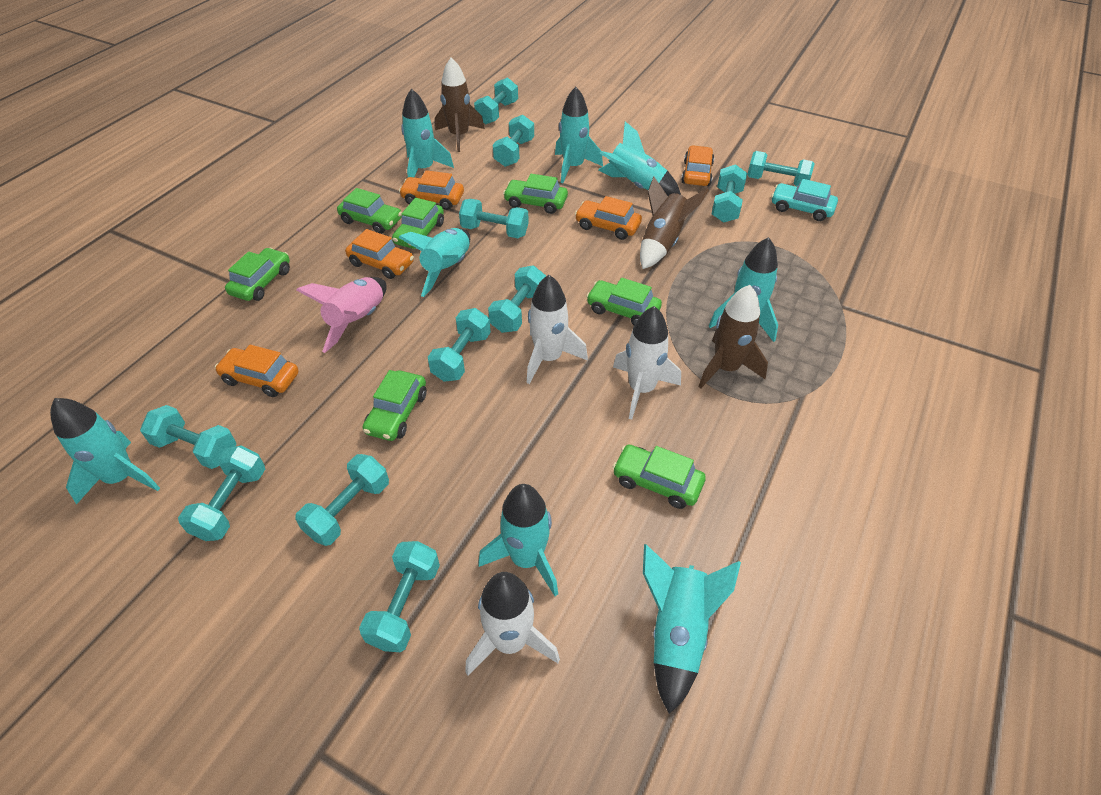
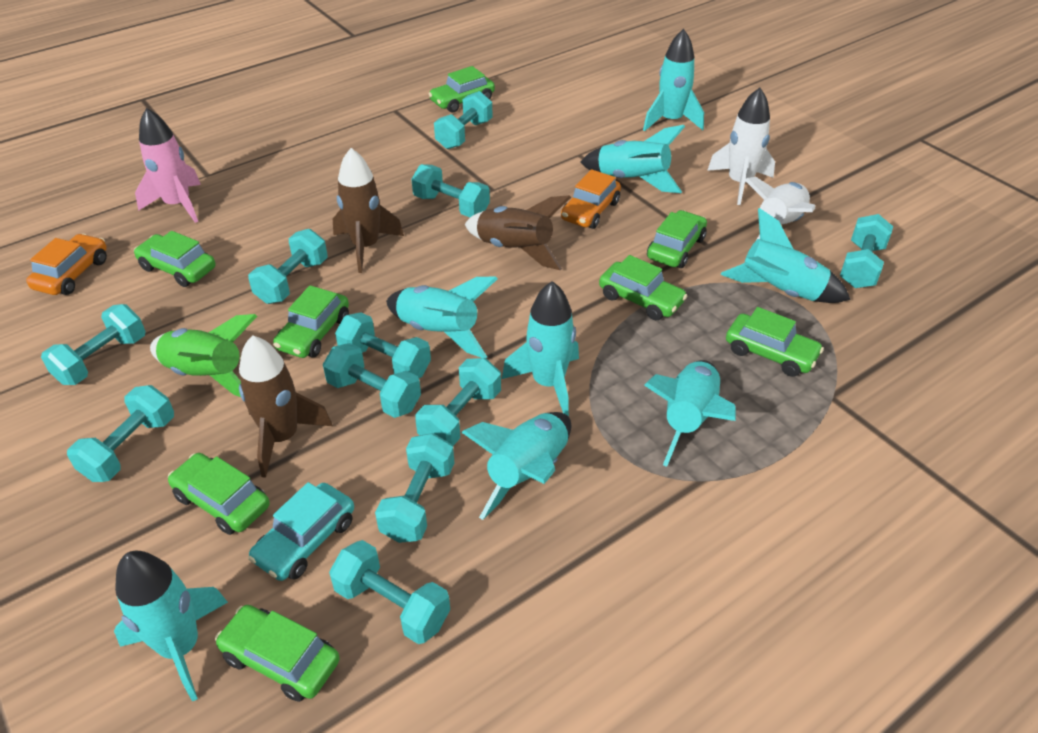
green car: [225,248,290,301] [337,188,402,234] [363,370,427,441] [392,198,444,249] [503,174,568,214] [586,278,662,325] [612,445,706,509] = 7 -> [134,231,215,287] [168,453,270,535] [215,605,340,702] [273,285,349,358] [429,66,495,113] [599,255,687,320] [647,210,707,268] [726,307,824,377] = 8
green rocket: none = 0 -> [150,314,257,397] = 1
orange car: [215,345,299,397] [345,229,414,279] [399,170,464,210] [575,196,642,240] [681,145,714,186] = 5 -> [26,234,107,295] [561,169,621,229] = 2
white rocket: [465,572,560,676] [527,275,588,384] [613,306,681,420] = 3 -> [707,88,775,205] [745,177,815,240] = 2

